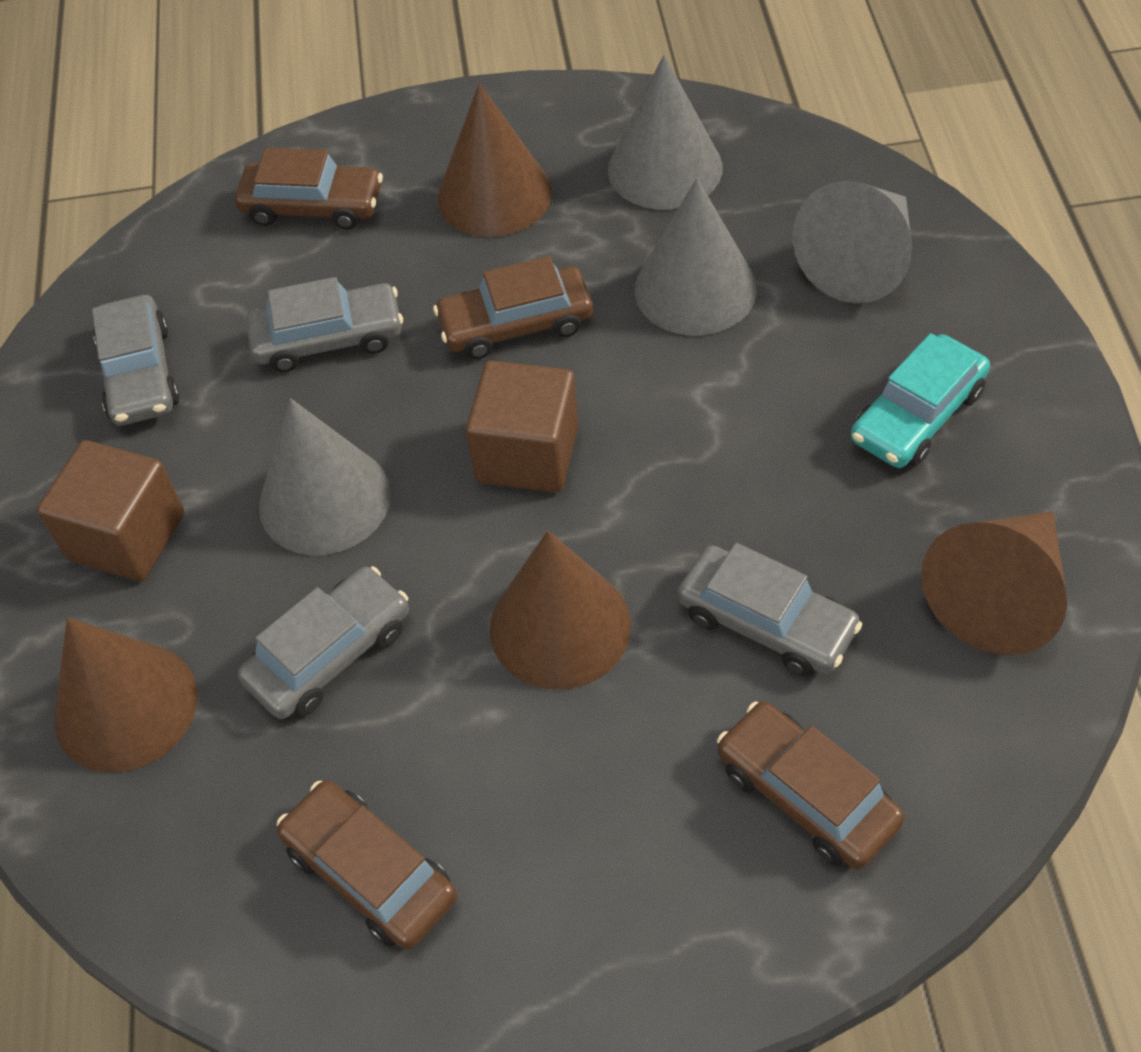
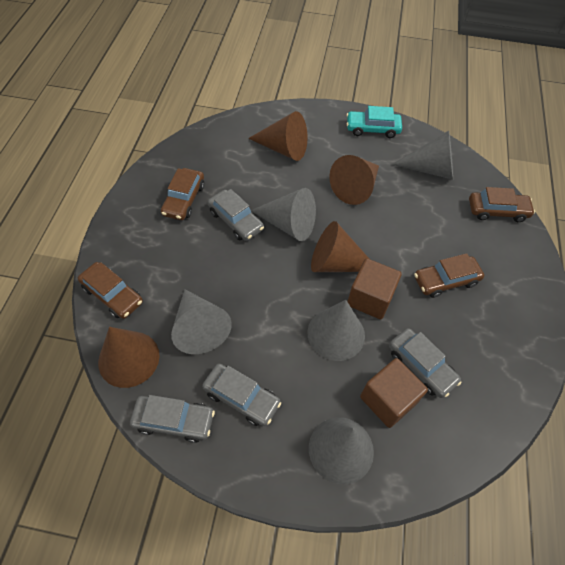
grey cone: [259,398,391,555] [608,55,723,210] [635,178,757,336] [793,181,912,303] = 4 -> [171,289,232,354] [251,188,316,241] [307,300,365,361] [309,417,374,484] [392,131,453,180] = 5

